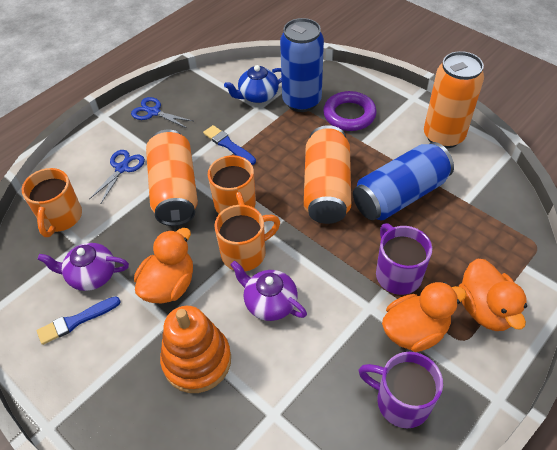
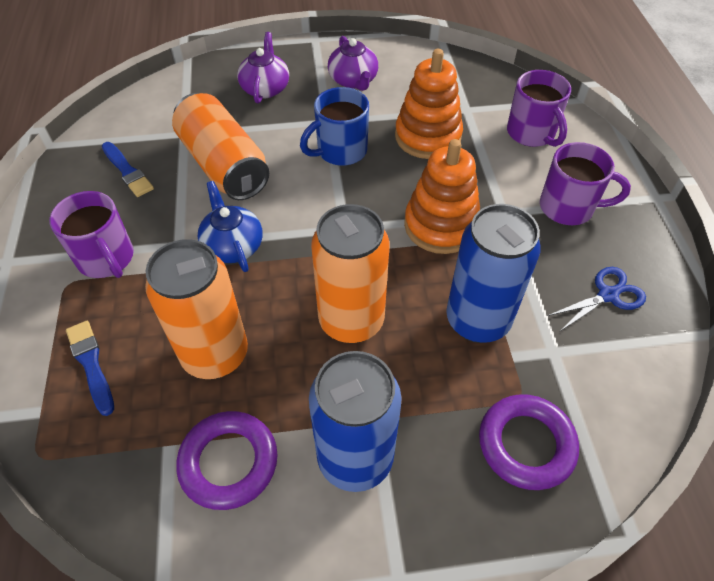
blue mug: none = 0 -> [300,87,369,166] = 1
blue scissors: [89,150,145,203] [131,97,193,128] = 2 -> [547,267,646,331] = 1
orange duck: [134,228,193,303] [382,282,467,352] [458,259,527,331] = 3 -> none = 0
orange mug: [22,168,82,237] [208,155,256,214] [214,205,280,271] = 3 -> none = 0
orange stacking toy: [160,306,231,393] = 1 -> [395,49,463,159] [404,139,480,254] = 2
purple mug: [358,352,443,428] [376,223,432,295] = 2 -> [49,191,134,278] [507,70,571,147] [540,142,631,225] = 3
purple ring: [323,91,376,131] = 1 -> [176,411,278,510] [479,394,579,490] = 2

